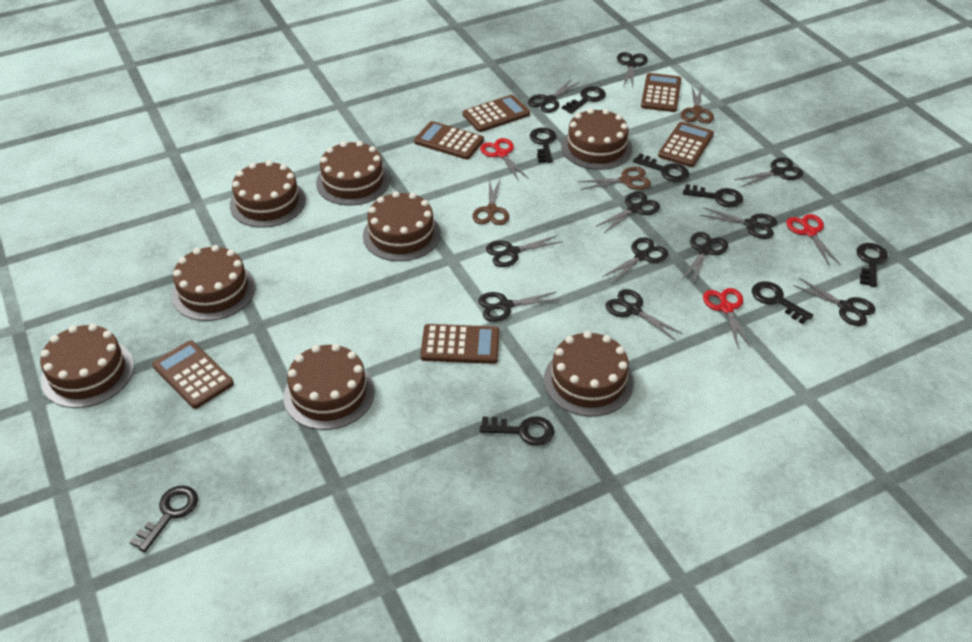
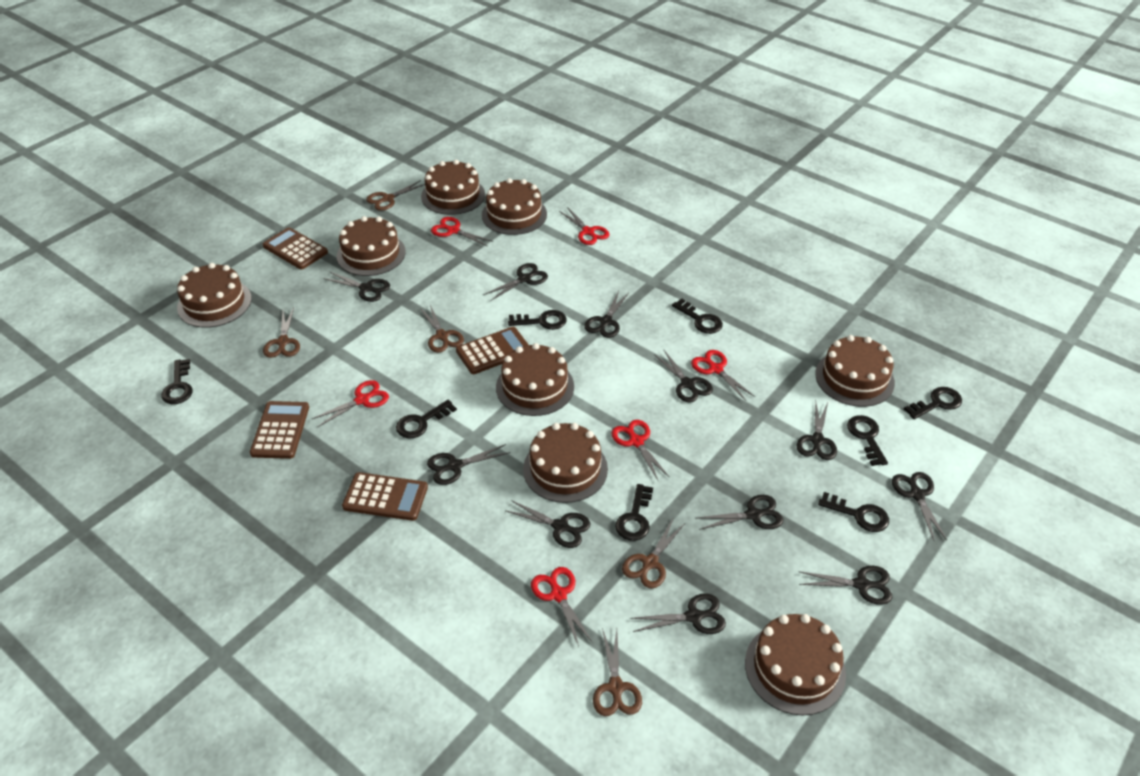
brown calculator: [152,340,234,409] [414,121,484,160] [420,324,499,364] [462,95,530,132] [641,73,681,112] [658,122,714,167] = 6 -> [250,401,309,459] [263,227,328,269] [342,472,428,521] [456,327,529,374] = 4
brown scissors: [472,178,509,225] [578,167,651,190] [681,86,714,123] = 3 -> [263,308,300,358] [366,180,425,211] [420,305,464,353] [593,628,642,716] [622,517,686,588] = 5
red scissors: [480,138,529,181] [703,288,751,348] [786,214,841,266] = 3 -> [312,380,389,427] [431,217,493,246] [531,567,593,647] [559,207,609,245] [611,420,670,480] [691,350,755,401] = 6

